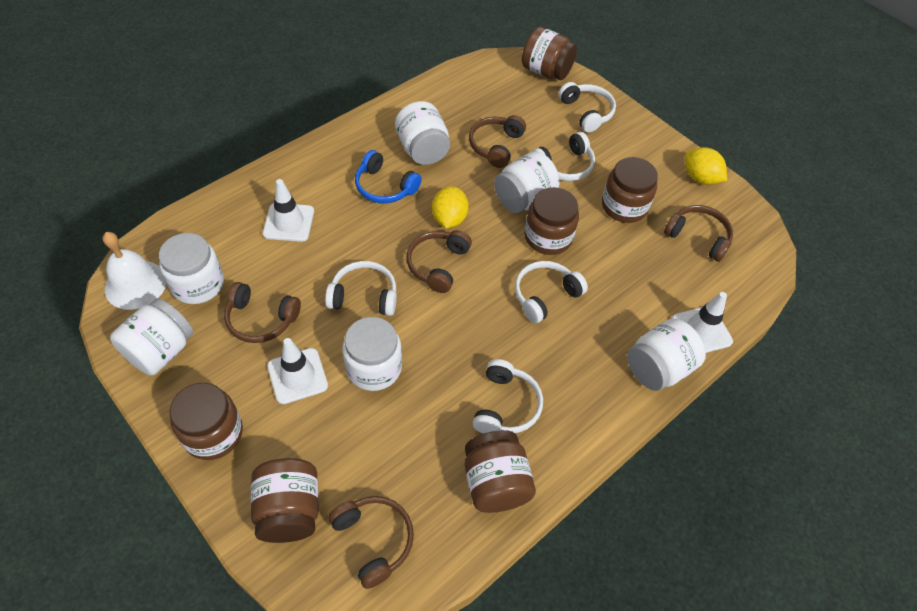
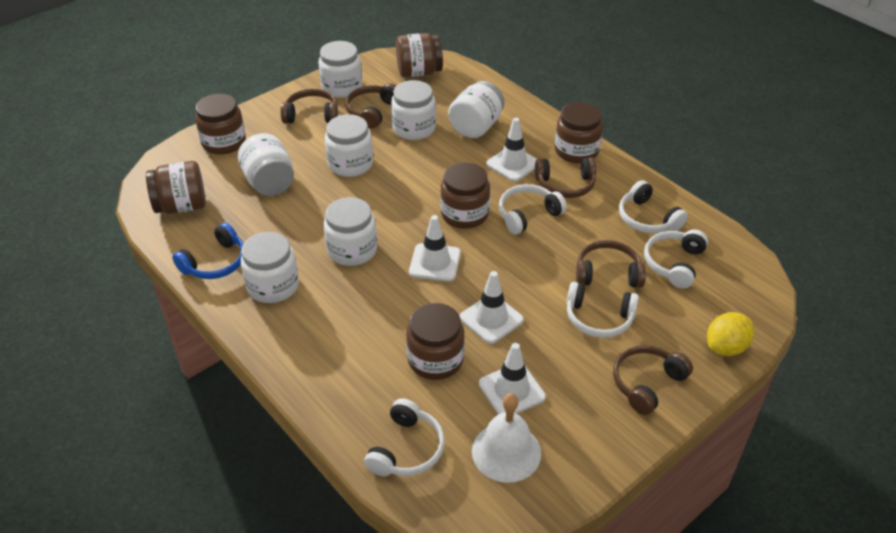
white jar: [110,298,193,375] [159,233,224,304] [343,317,402,391] [395,101,450,165] [494,151,559,213] [627,318,706,391] = 6 -> [238,133,294,196] [241,232,299,303] [318,41,363,98] [324,197,377,266] [325,114,373,177] [391,80,436,140] [448,81,504,138] = 7
white traffic cone: [263,179,314,242] [267,338,328,404] [672,292,733,353] = 3 -> [409,215,461,282] [460,271,524,344] [479,343,546,414] [486,118,537,182] = 4
yellow lemon: [432,186,469,228] [685,147,727,185] = 2 -> [707,312,754,356] = 1

